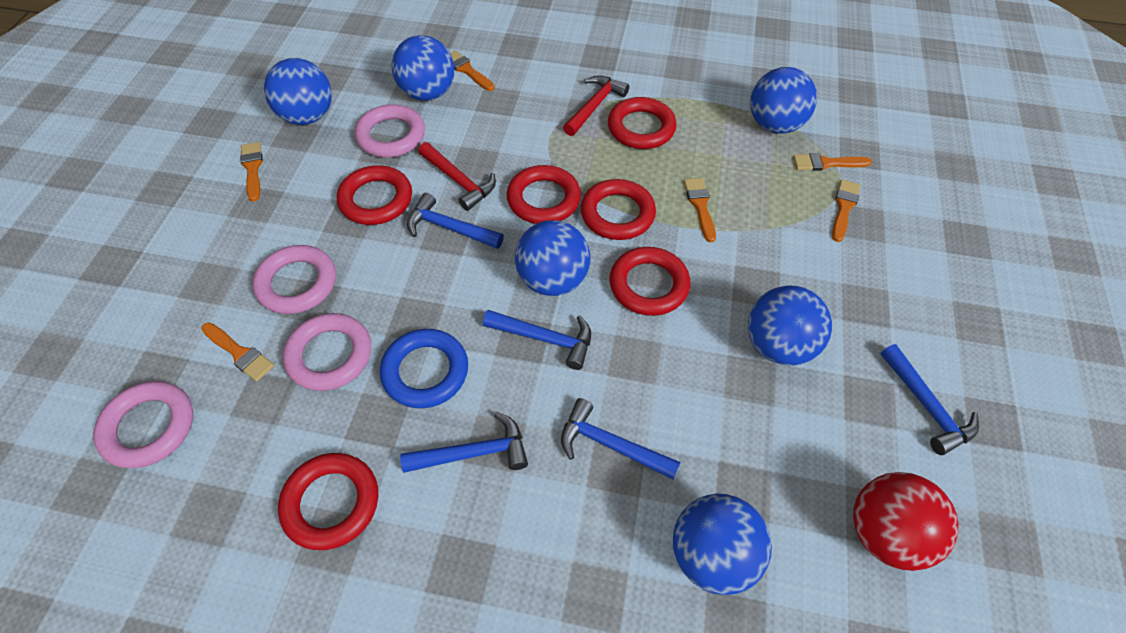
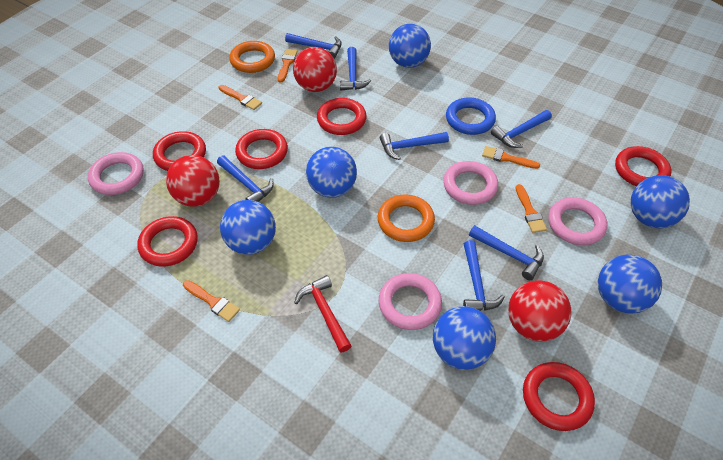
blue hammer: [400,412,528,473] [407,193,504,249] [483,310,591,370] [561,398,681,480] [881,344,979,455] = 5 -> [217,155,274,202] [285,33,342,59] [340,47,371,90] [380,132,449,160] [463,240,505,311] [469,225,544,280] [491,110,552,148] = 7
orange brush: [201,323,274,382] [240,142,263,202] [450,50,495,91] [684,178,716,242] [793,153,872,171] [832,179,860,242] = 6 -> [183,280,240,322] [219,85,262,110] [278,49,298,83] [482,146,540,169] [515,184,547,233] = 5
orange ring: none = 0 -> [229,41,275,73] [378,195,435,242] = 2
red ball: [853,472,959,571] = 1 -> [166,155,220,207] [293,47,337,92] [508,281,572,342] = 3
red hammer: [418,142,496,211] [563,76,629,136] = 2 -> [294,275,352,352] = 1

